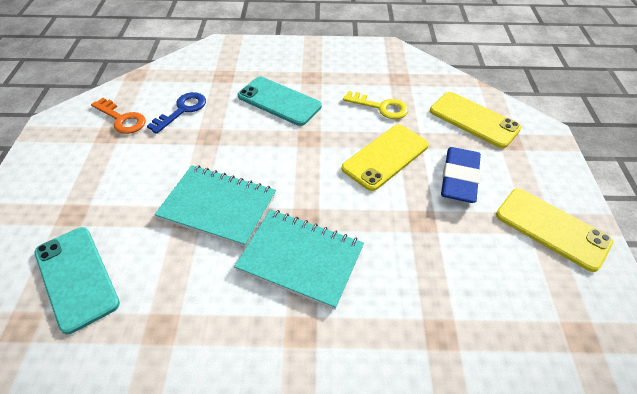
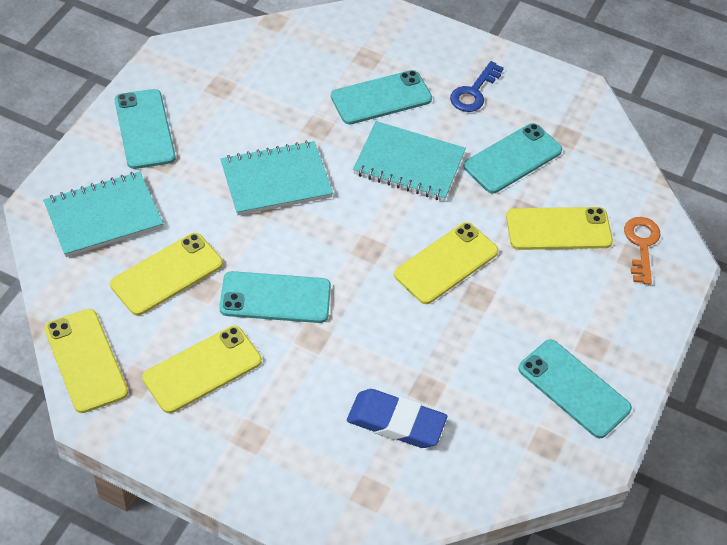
turquoise notebook: [154,165,276,247] [234,209,364,310] = 2 -> [43,171,163,257] [220,141,333,216] [353,121,466,201] = 3
turquoise phone: [34,227,120,334] [238,77,322,126] = 2 -> [115,89,175,169] [219,271,331,323] [331,70,432,125] [464,123,562,193] [518,339,632,438] = 5
yellow key: [343,91,408,119] = 1 -> none = 0
yellow phone: [342,124,429,191] [430,92,522,148] [496,188,613,272] = 3 -> [44,309,128,413] [110,233,223,316] [142,326,262,413] [394,222,498,304] [506,207,613,250] = 5

